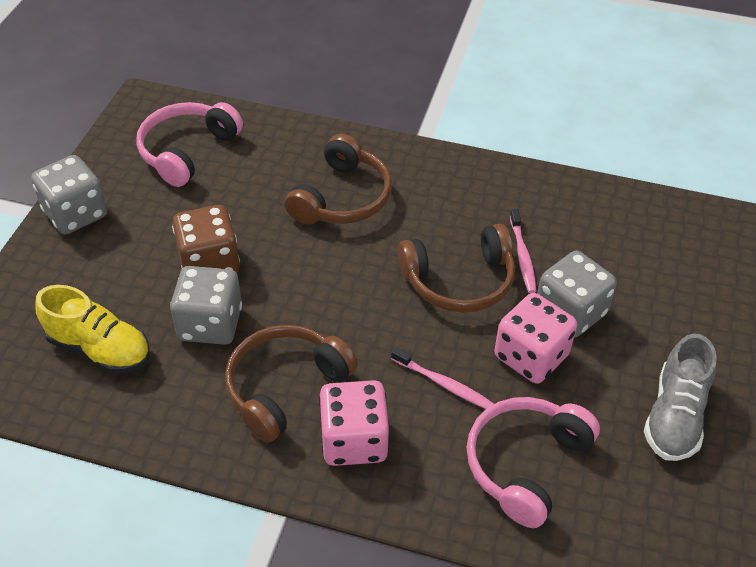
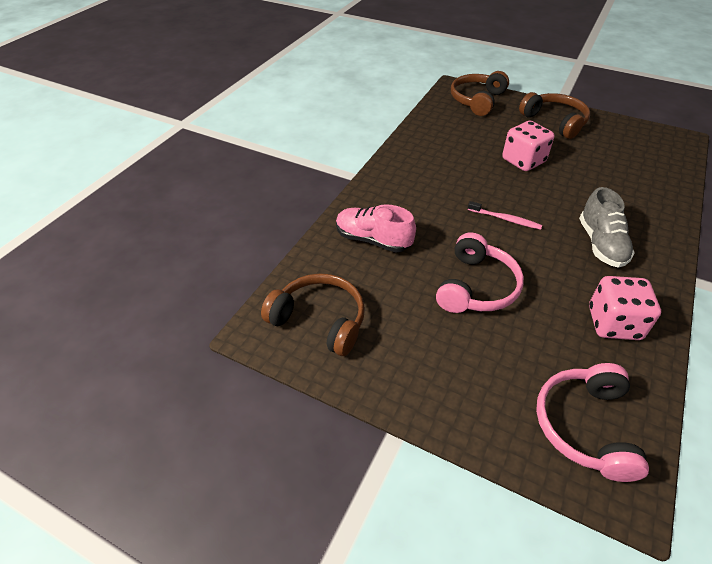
brown dice: [172,205,240,273] = 1 -> none = 0
grey dice: [31,155,107,234] [170,266,242,345] [537,251,617,338] = 3 -> none = 0
pink shoe: none = 0 -> [336,204,416,252] = 1
pink toothbrush: [391,347,494,409] [510,209,537,293] = 2 -> [468,201,542,230] = 1
yellow shoe: [36,285,150,374] = 1 -> none = 0

